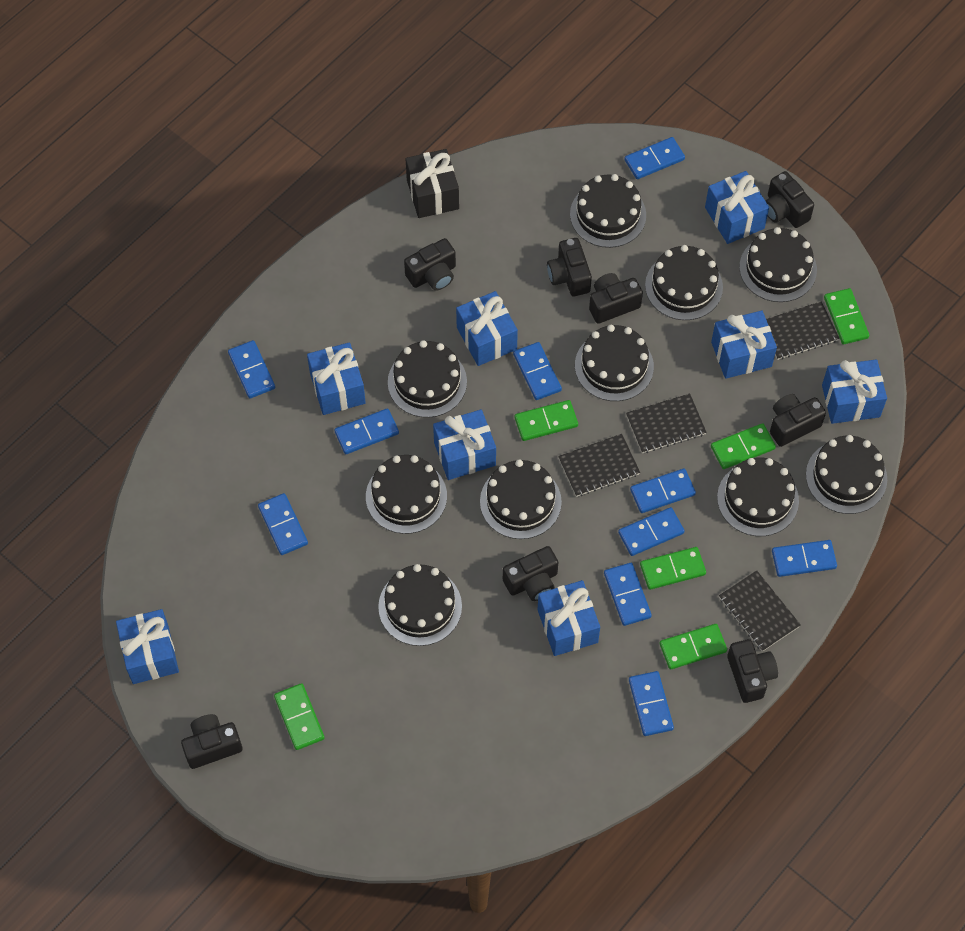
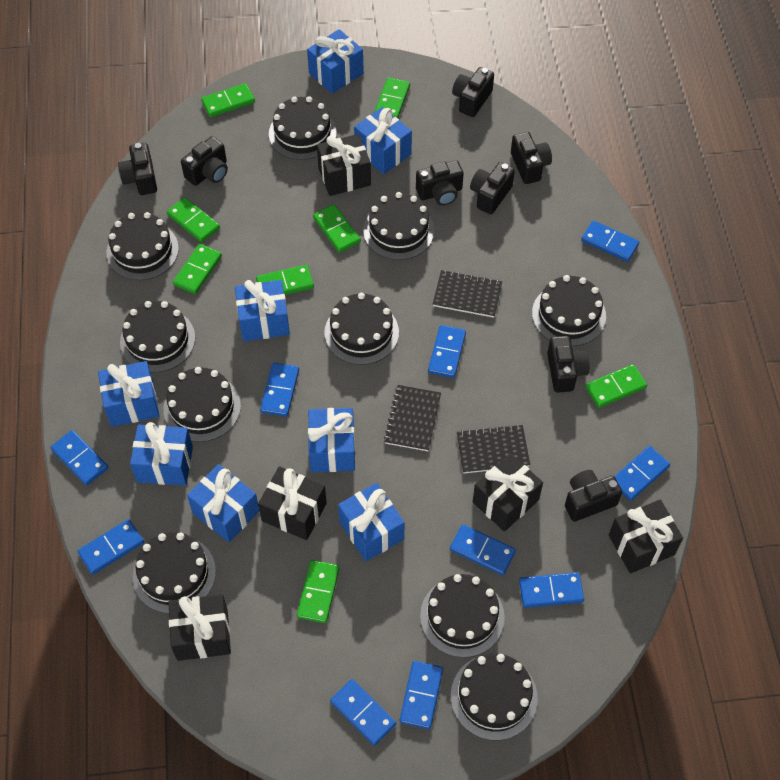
black gift: [406,149,459,218] = 1 -> [168,594,231,661] [258,466,327,540] [317,134,371,196] [473,453,543,532] [609,499,683,574] = 5
black notebook: [558,434,640,497] [626,394,707,453] [719,571,801,652] [766,302,840,360] = 4 -> [384,385,441,451] [433,270,502,318] [457,424,530,473] = 3
green domino: [274,683,325,750] [515,400,578,441] [640,547,706,590] [659,624,727,670] [711,423,776,469] [824,288,869,344] = 6 -> [167,197,220,242] [173,244,222,294] [201,83,255,117] [256,265,314,295] [297,560,340,623] [313,204,361,253] [374,77,410,118] [585,364,647,408] = 8

